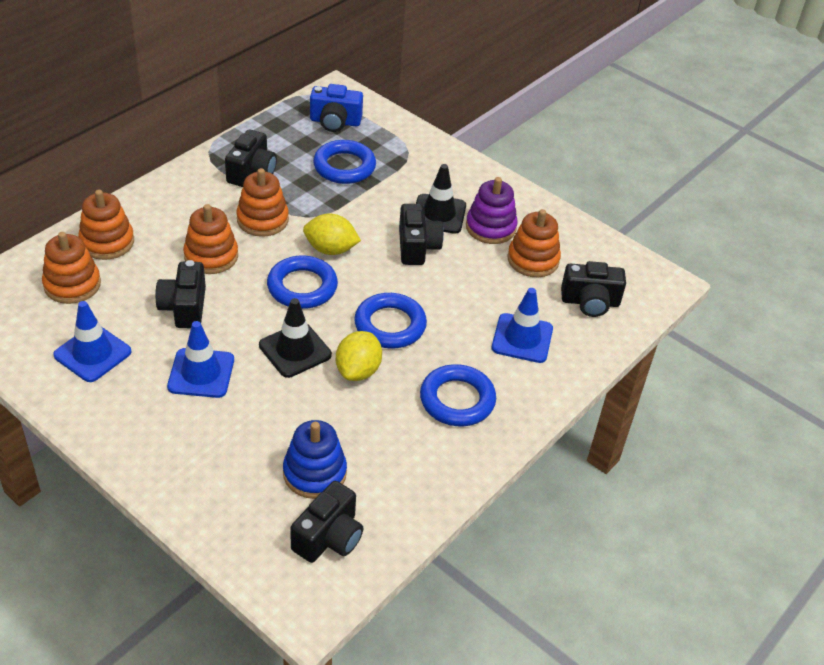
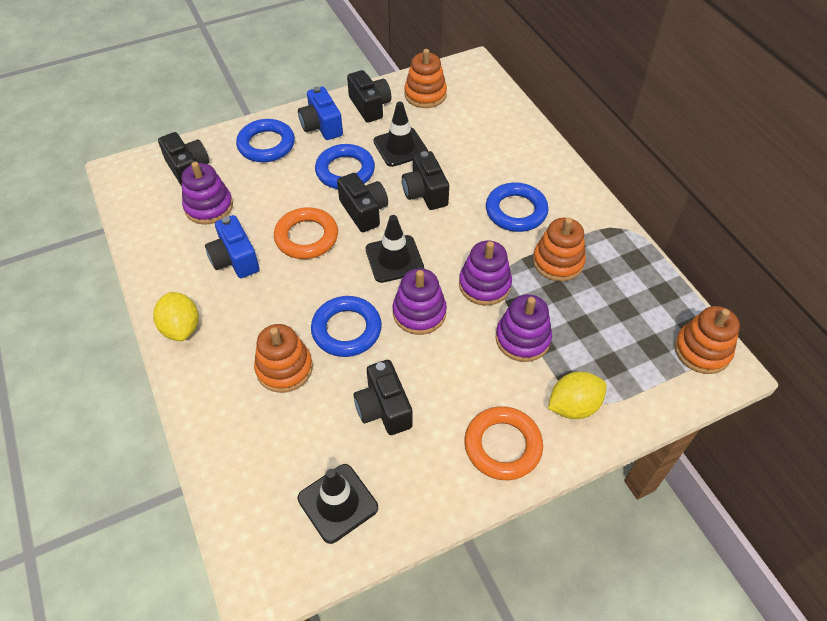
black traffic cone: [259,298,332,378] [416,164,466,234] = 2 -> [298,464,378,544] [365,215,424,283] [373,102,428,167] = 3
blue camera: [310,84,363,132] = 1 -> [205,215,259,278] [298,86,343,140] = 2
blue stacking toy: [283,420,347,499] = 1 -> none = 0
blue traffic cone: [53,301,132,382] [167,321,234,398] [492,288,553,363] = 3 -> none = 0
orange ring: none = 0 -> [274,207,338,259] [465,406,543,480] = 2
orange stacking toy: [42,232,101,304] [78,190,134,260] [183,204,238,274] [236,168,289,237] [508,209,561,277] = 5 -> [254,324,313,393] [404,49,447,108] [533,218,586,282] [674,306,740,374] = 4
purple stacking toy: [466,177,518,244] = 1 -> [182,162,233,225] [393,268,447,335] [459,240,512,306] [496,294,552,362] = 4

